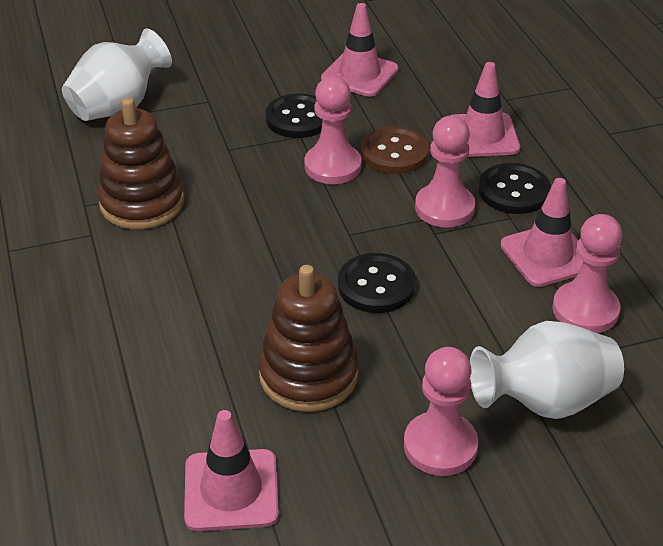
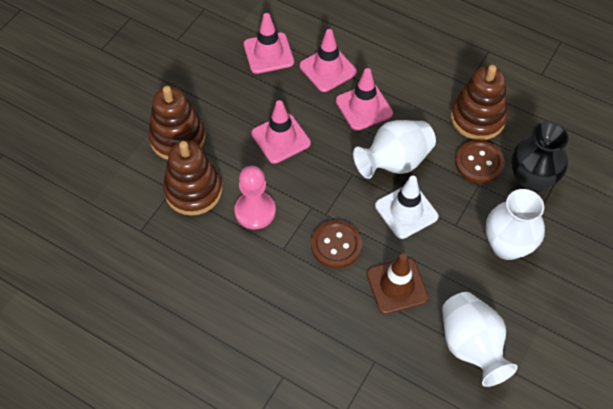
black button: [265,93,323,138] [338,253,416,313] [479,163,551,214] = 3 -> none = 0
black vase: none = 0 -> [511,121,568,193] = 1
brown button: [361,126,429,174] = 1 -> [311,220,362,269] [455,140,504,184] = 2
brown stacking toy: [97,97,184,229] [258,265,359,412] = 2 -> [148,86,206,160] [163,141,222,216] [451,65,508,140] = 3
brown traffic cone: none = 0 -> [366,253,429,314] = 1
pink pawn: [304,76,361,184] [404,347,478,476] [415,116,475,228] [552,214,622,333] = 4 -> [234,166,276,229] = 1
white traffic cone: none = 0 -> [375,176,438,239] = 1
white vase: [62,28,172,121] [470,321,624,419] = 2 -> [353,120,436,179] [442,292,518,387] [486,189,545,260] = 3

